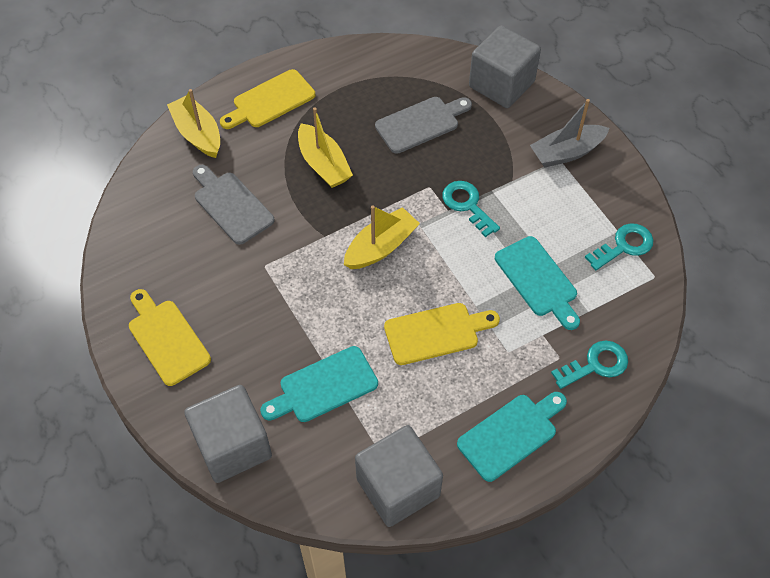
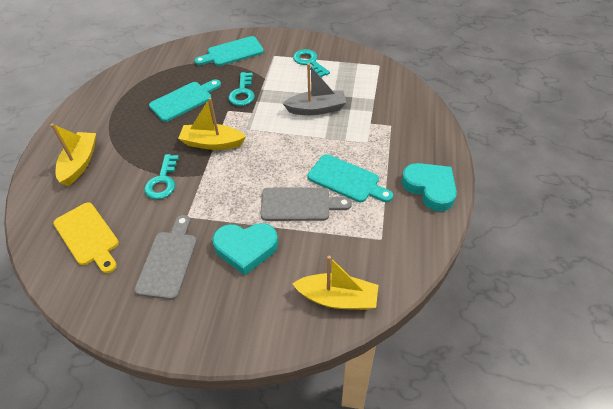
grey cube: [184,385,272,483] [355,425,443,527] [469,25,541,108] = 3 -> none = 0
turquoise heart: none = 0 -> [212,223,278,275] [401,163,457,211] = 2
yellow cutting board: [129,289,211,386] [220,69,315,129] [384,303,500,365] = 3 -> [53,202,119,273] = 1

